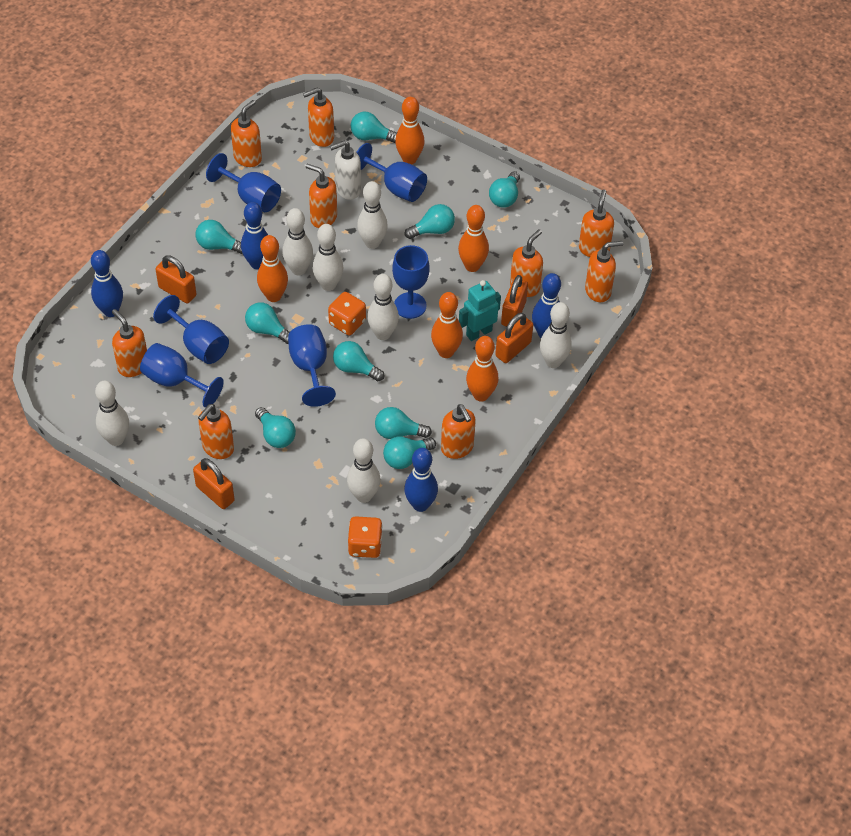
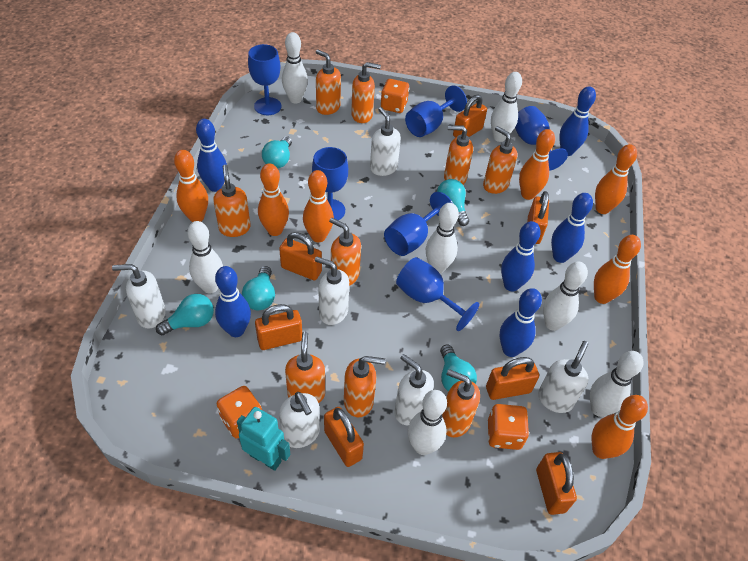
blue bowling pin: [91,250,123,317] [241,202,268,269] [404,448,438,512] [532,273,561,338] = 4 -> [196,119,227,192] [215,266,251,337] [499,288,542,357] [501,221,541,291] [551,193,593,263] [559,86,596,156] = 6
orange bowling pin: [257,235,288,302] [395,97,425,164] [431,292,463,358] [458,205,489,272] [466,336,499,402] = 5 -> [174,150,208,222] [258,163,289,236] [303,170,334,242] [519,129,555,200] [592,395,648,459] [594,235,641,304] [595,144,637,214] = 7
orange dice: [328,292,366,335] [348,516,382,558] = 2 -> [217,386,262,439] [380,79,409,113] [488,404,529,450] = 3
orange padlock: [155,255,196,304] [193,458,235,509] [495,313,533,363] [501,275,528,327] = 4 -> [255,304,302,350] [279,232,322,280] [324,407,364,467] [453,95,487,138] [486,357,539,400] [527,191,549,244] [536,452,577,515] = 7
turquoise light bulb: [196,220,243,254] [245,302,290,344] [255,407,296,448] [333,341,385,381] [351,112,397,143] [375,407,432,439] [383,436,436,469] [405,204,455,239] [489,171,520,208] = 9 -> [156,294,214,335] [242,266,275,310] [262,136,292,168] [437,179,469,226] [440,344,477,392] = 5
white soap dispenser: [330,140,361,200] = 1 -> [112,264,166,329] [279,392,320,448] [315,256,349,325] [370,107,401,176] [394,354,434,426] [538,341,589,413] = 6

